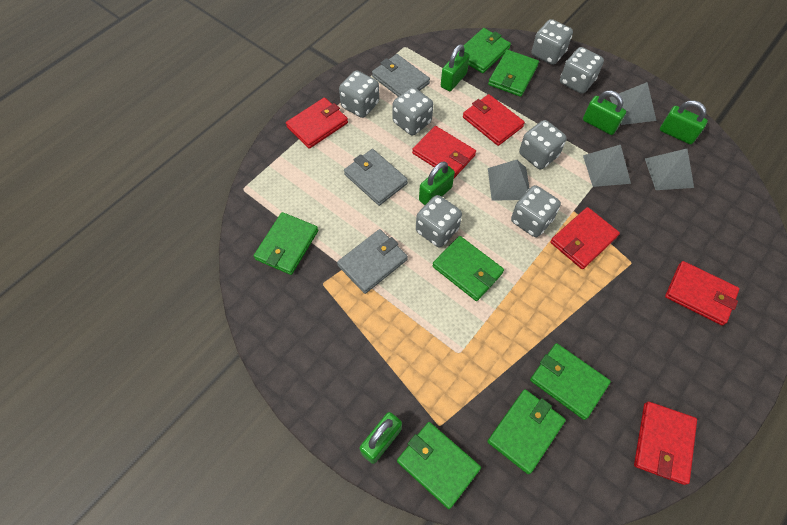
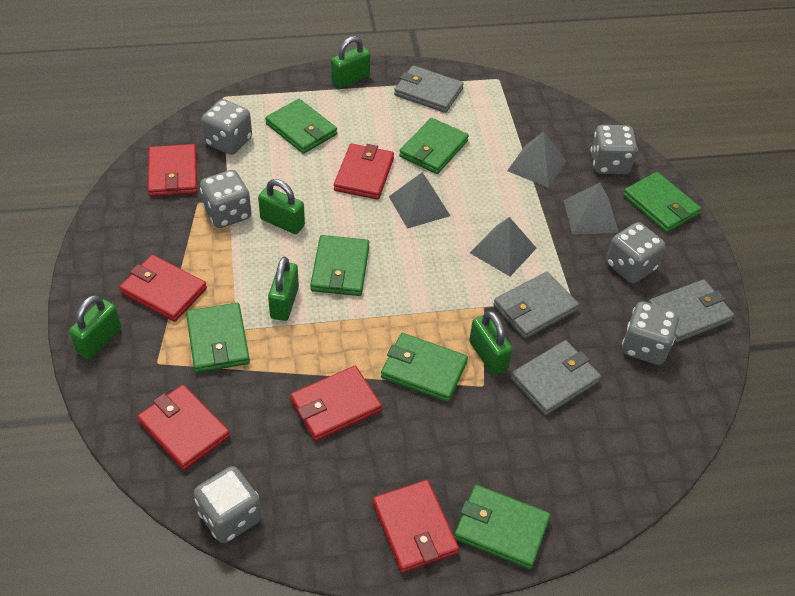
grey dice: [339,70,379,118] [392,87,433,136] [416,195,462,247] [511,185,561,237] [519,120,567,169] [531,19,573,65] [560,47,604,94] = 7 -> [194,466,262,543] [200,170,251,228] [201,99,252,155] [591,125,638,174] [606,222,666,283] [622,301,679,365] = 6
grey wallet: [337,229,408,294] [344,149,408,206] [372,54,430,97] = 3 -> [394,65,464,113] [493,272,579,339] [511,340,601,415] [649,279,734,342] = 4

